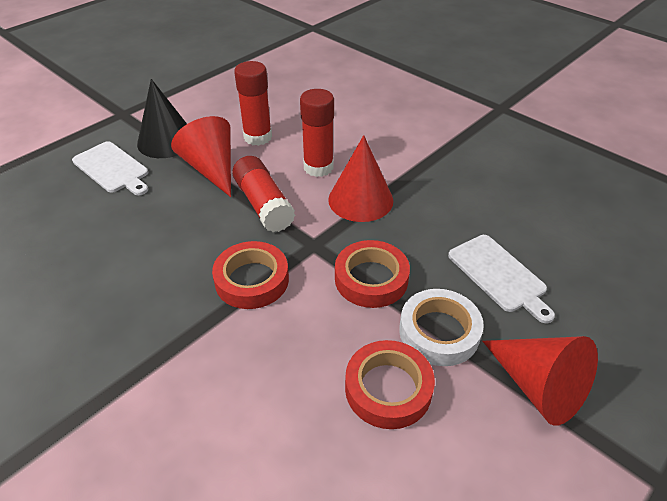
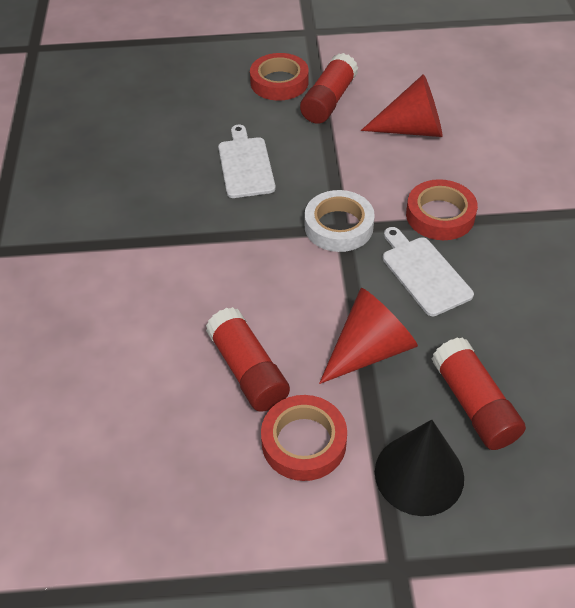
red cone: [171,116,231,197] [328,135,393,222] [482,336,598,426] = 3 -> [319,288,418,384] [361,74,442,137] = 2

